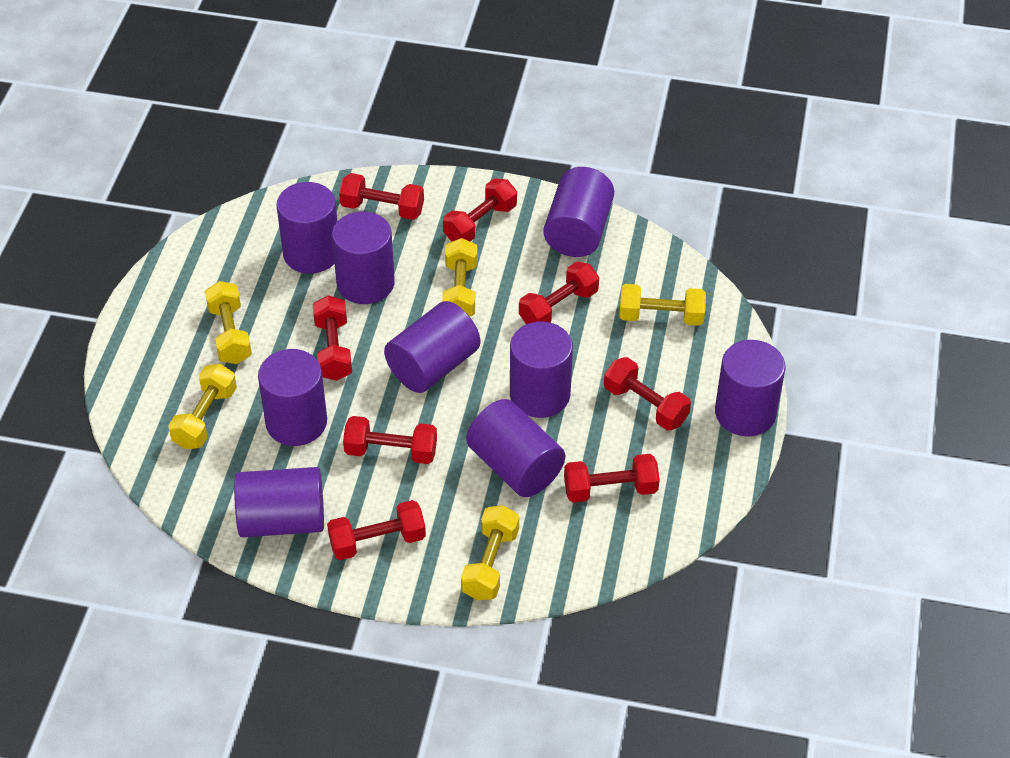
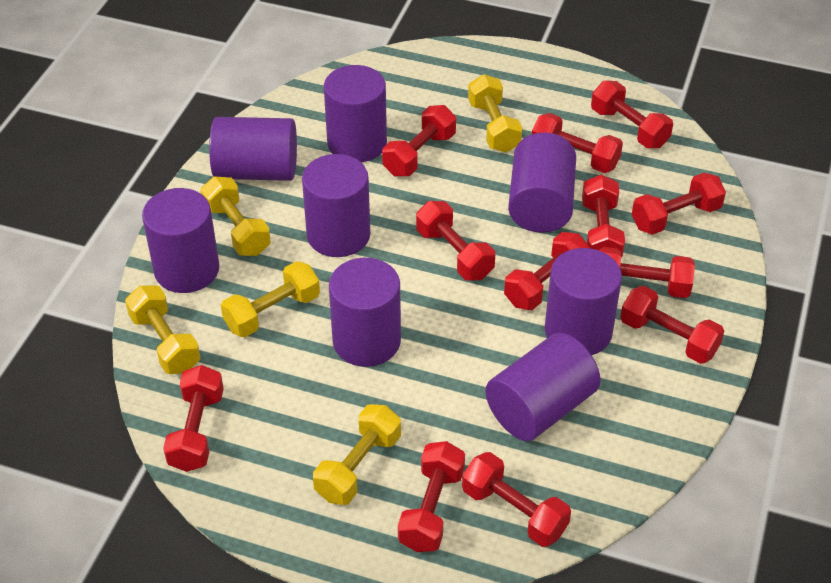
purple cylinder: [234,467,324,537] [258,349,327,446] [276,182,337,274] [332,212,395,304] [384,301,480,393] [466,399,565,497] [510,322,573,418] [543,167,614,257] [715,340,785,436] = 9 -> [142,188,219,293] [209,117,297,181] [302,154,370,257] [324,65,387,162] [329,258,401,367] [485,333,601,441] [508,133,576,233] [545,248,622,355] = 8
red dumbbell: [313,295,352,381] [327,500,426,560] [339,173,424,220] [343,416,437,464] [443,178,517,242] [519,262,599,324] [564,454,660,503] [604,357,691,430] = 8 -> [163,365,224,472] [382,105,456,176] [398,441,465,552] [416,201,495,280] [462,452,571,547] [504,232,590,310] [532,113,623,173] [582,175,625,257] [591,80,673,148] [599,247,695,298] [620,286,724,364] [632,172,726,235] = 12

